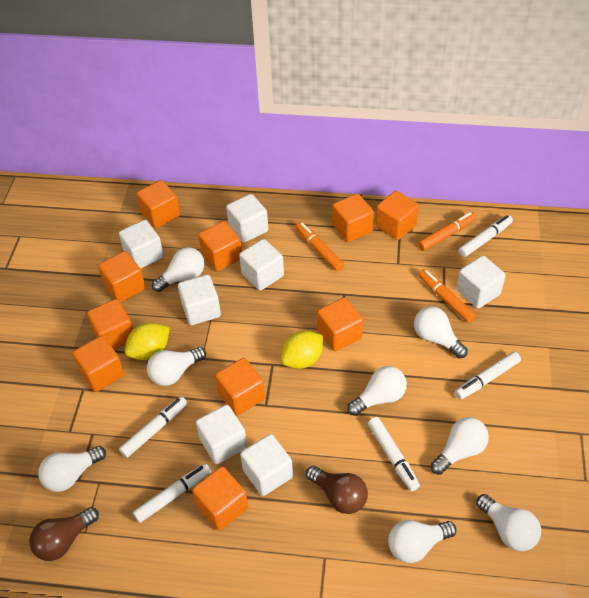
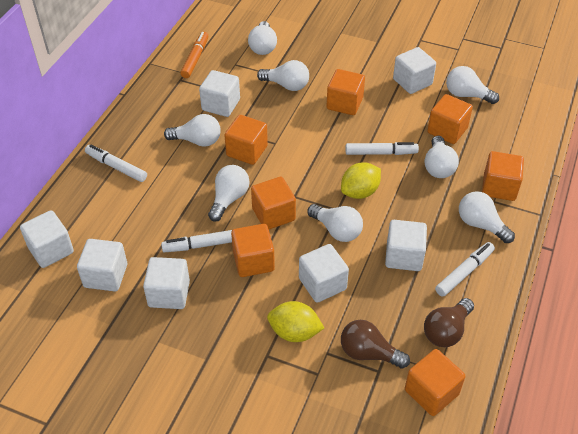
orange cube: [73,336,124,392] [87,299,133,349] [98,251,146,302] [137,180,180,228] [192,467,248,531] [198,221,242,271] [215,358,265,415] [317,297,363,352] [332,193,374,242] [375,191,419,240] = 10 -> [225,115,268,165] [231,224,275,277] [251,177,296,229] [326,69,365,115] [405,349,465,416] [427,94,473,144] [482,151,524,201] = 7
orange marker: [296,222,344,271] [418,212,476,251] [419,269,476,323] = 3 -> [180,32,208,78] = 1
white marker: [119,396,188,458] [133,463,211,523] [368,417,420,491] [455,351,521,400] [458,215,513,257] = 5 -> [85,145,147,182] [161,230,232,252] [346,142,419,155] [435,242,495,297] = 4

